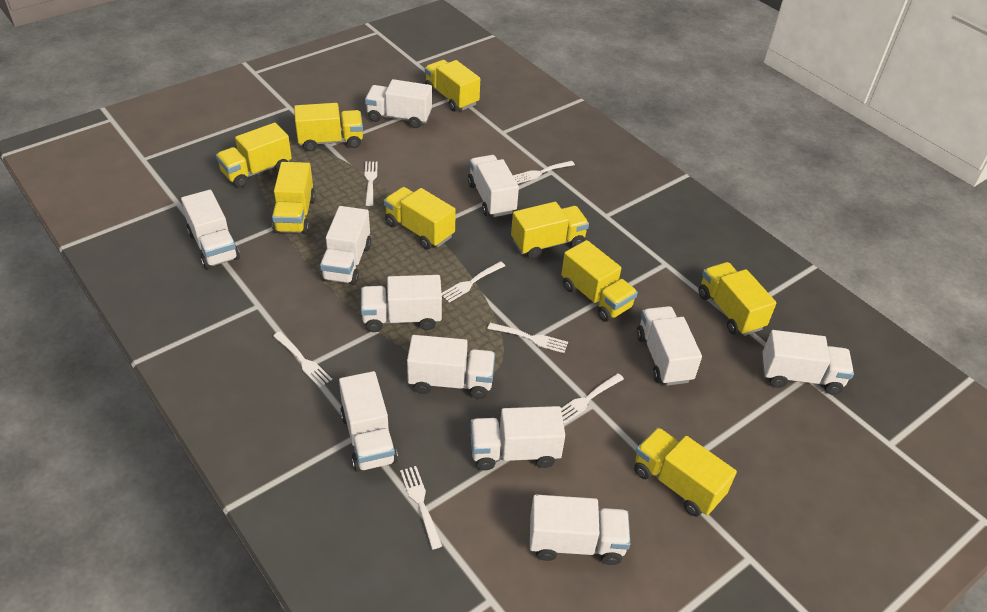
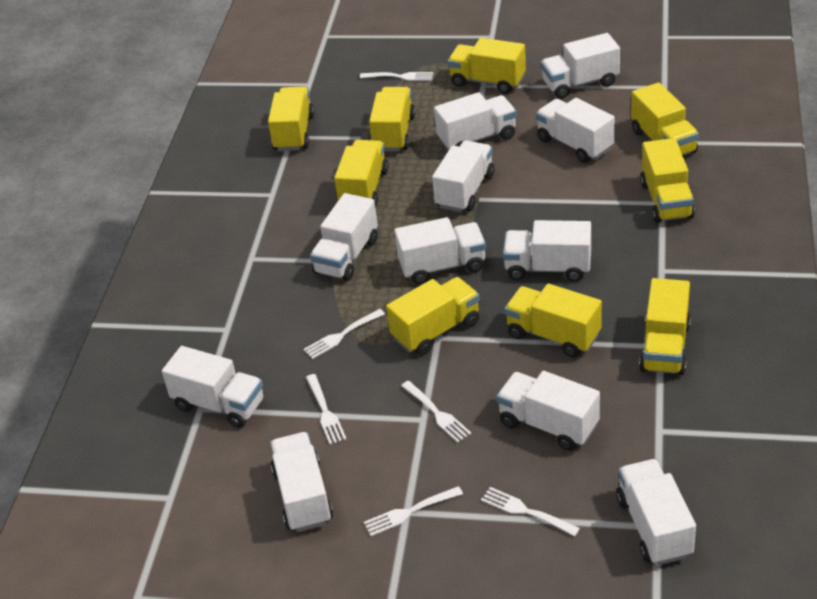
white fork: [273,332,332,388] [364,162,378,206] [400,466,442,550] [442,261,505,303] [487,323,568,353] [513,161,575,184] [561,373,624,424] = 7 -> [304,309,385,359] [306,374,346,444] [360,72,433,81] [364,486,463,536] [401,381,471,443] [481,487,580,536] = 6

